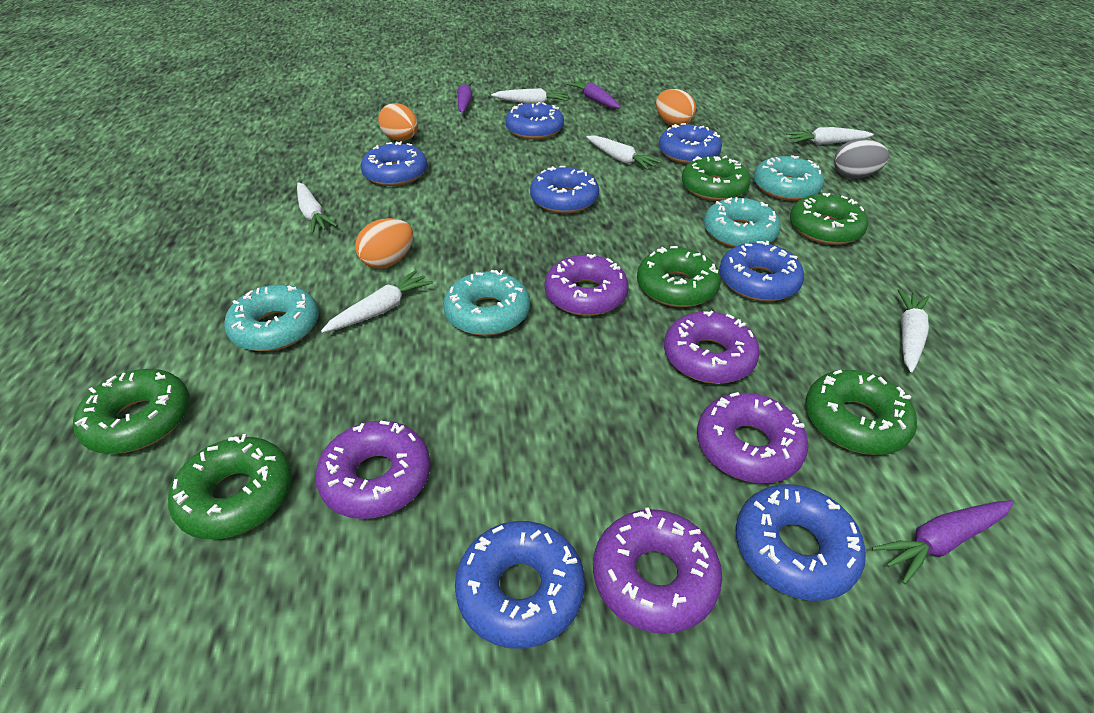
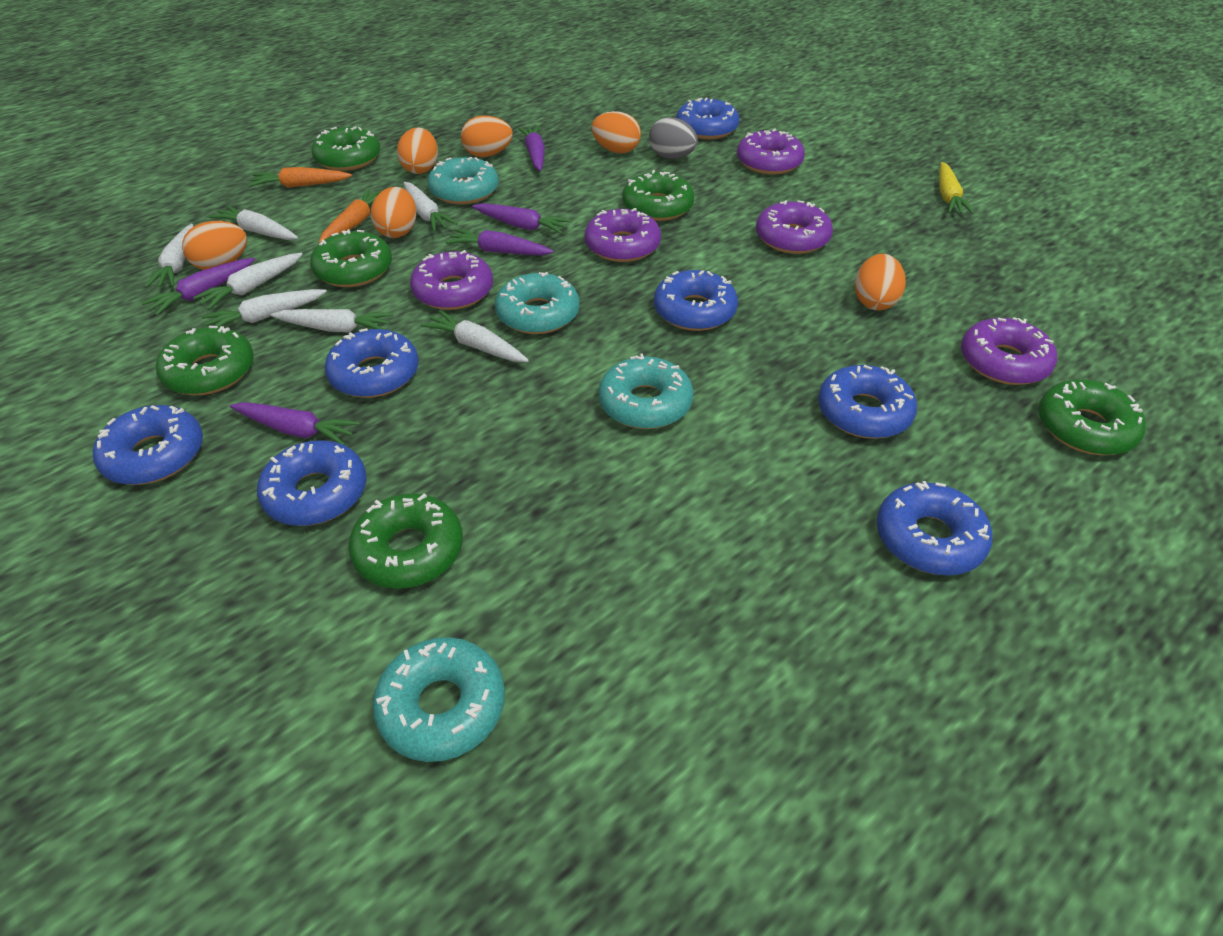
orange carrot: none = 0 -> [249,167,352,188] [319,189,380,243] = 2
orange egg: [355,218,414,269] [378,103,418,141] [656,89,696,126] = 3 -> [182,221,247,270] [371,187,416,238] [397,128,438,174] [461,116,512,157] [591,111,641,153] [855,254,906,310] = 6
purple carrot: [456,81,474,113] [567,80,621,108] [872,500,1014,584] = 3 -> [142,258,255,315] [230,402,360,445] [445,229,554,256] [472,203,572,234] [518,125,545,171] = 5
white carrot: [297,182,337,233] [321,270,433,333] [491,88,569,104] [586,135,661,170] [786,127,874,145] [898,289,929,372] = 6 -> [145,224,194,288] [193,253,303,310] [202,289,327,327] [208,205,298,240] [271,309,393,332] [403,182,457,232] [421,310,529,362] = 7
yellow carrot: none = 0 -> [939,162,974,214] = 1

